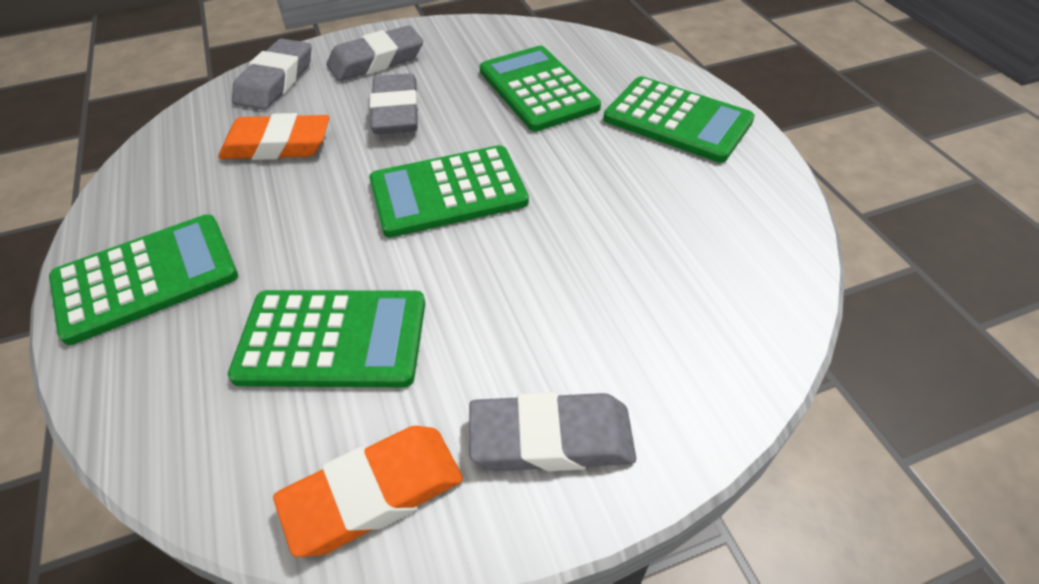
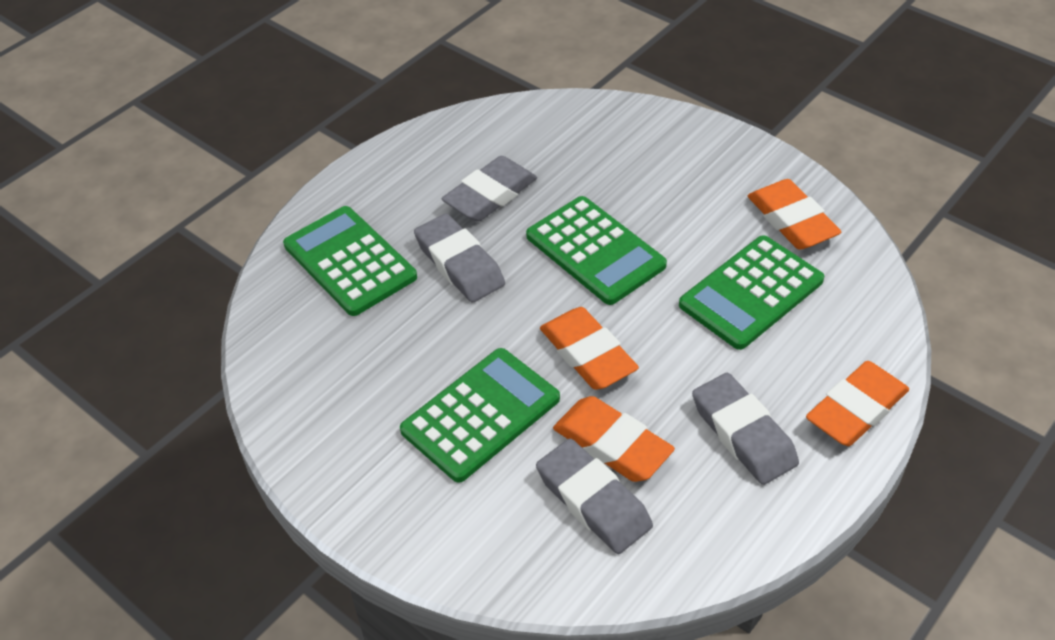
green calculator: [49,215,238,345] [228,290,425,387] [369,145,529,238] [480,46,601,131] [603,76,755,163] = 5 -> [283,206,417,316] [400,348,560,482] [526,196,667,305] [679,235,824,350] = 4
orange eraser: [218,113,330,160] [273,426,463,557] = 2 -> [540,307,639,390] [553,396,675,482] [748,179,841,250] [806,361,909,446] = 4

